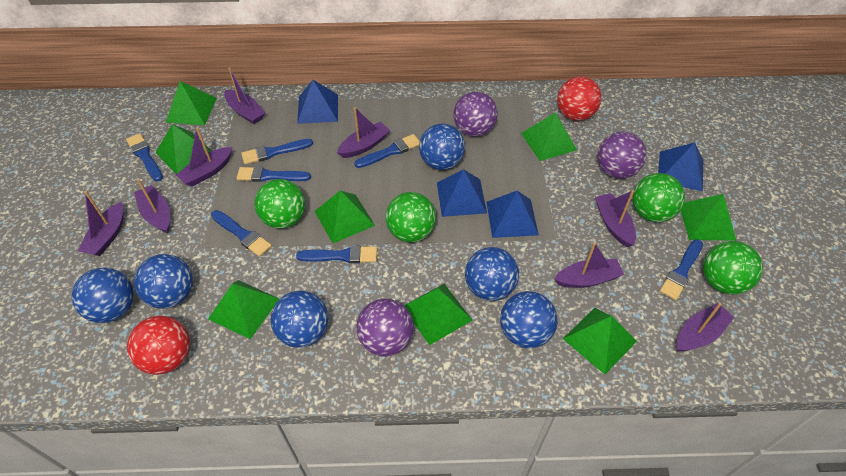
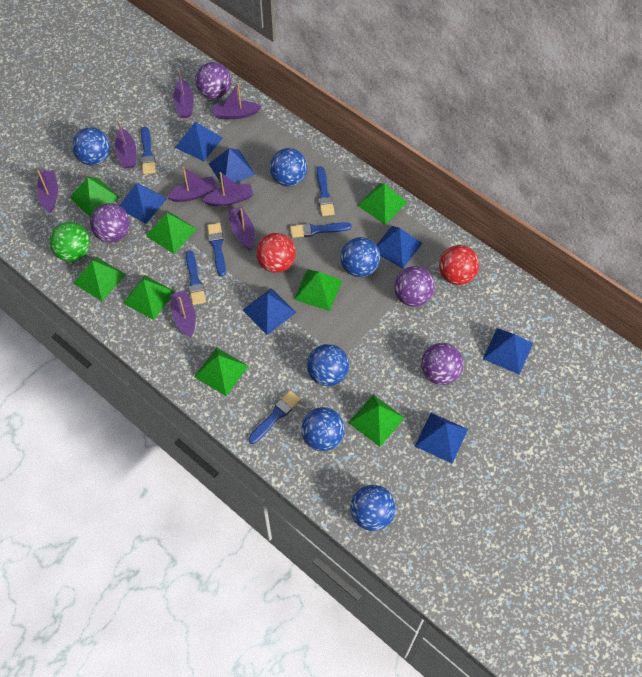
blue brush: [126,133,163,181] [211,210,272,257] [236,166,311,182] [241,139,313,164] [296,246,377,263] [354,134,420,168] [660,239,703,300] = 7 -> [141,127,156,174] [186,250,206,305] [207,223,226,277] [248,391,300,444] [290,222,352,238] [317,166,335,216] = 6
blue pyramid: [297,80,338,124] [437,169,487,217] [486,191,539,238] [658,142,703,191] = 4 -> [119,183,167,224] [175,121,222,162] [209,148,255,186] [243,288,296,335] [377,226,422,269] [415,413,468,464] [483,328,533,375] = 7
green ball: [255,179,305,229] [386,192,436,242] [632,173,685,222] [703,241,763,294] = 4 -> [49,222,90,262] = 1
purple ball: [356,299,414,357] [453,92,498,137] [598,132,646,179] = 3 -> [90,203,130,242] [195,62,231,99] [394,266,435,306] [421,343,464,385] = 4

